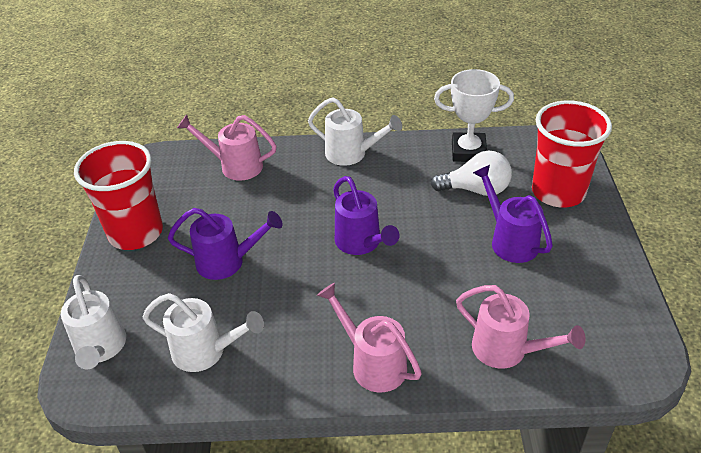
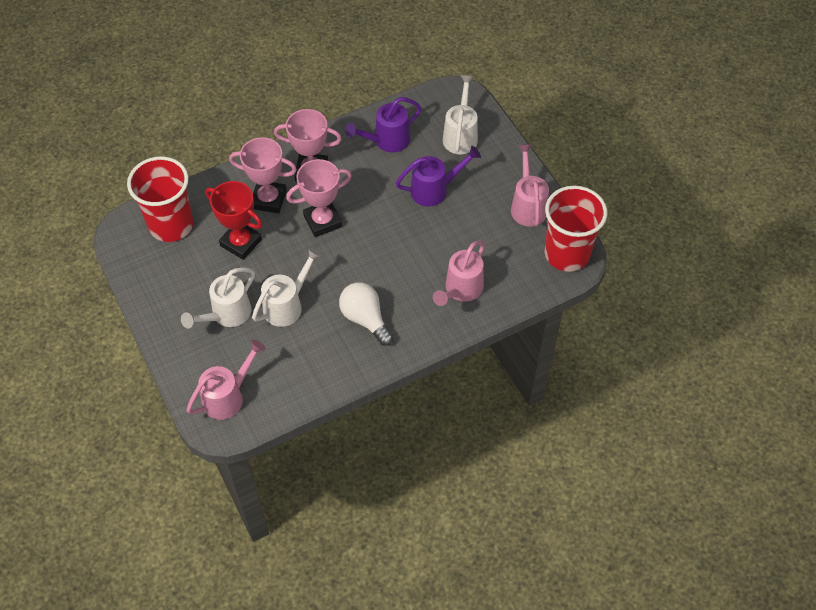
pink trophy: none = 0 -> [229,137,297,213] [274,109,342,182] [286,159,352,237] = 3
purple watering can: [168,208,283,280] [333,176,399,255] [473,165,553,263] = 3 -> [345,97,421,152] [396,146,481,207] = 2
red trophy: none = 0 -> [206,181,262,260] = 1
white trophy: [434,69,514,162] = 1 -> none = 0

